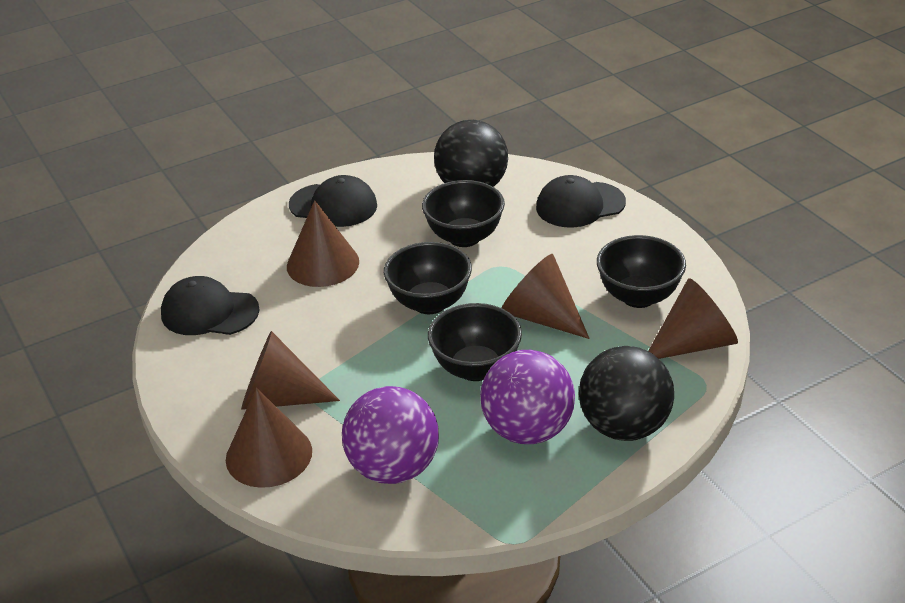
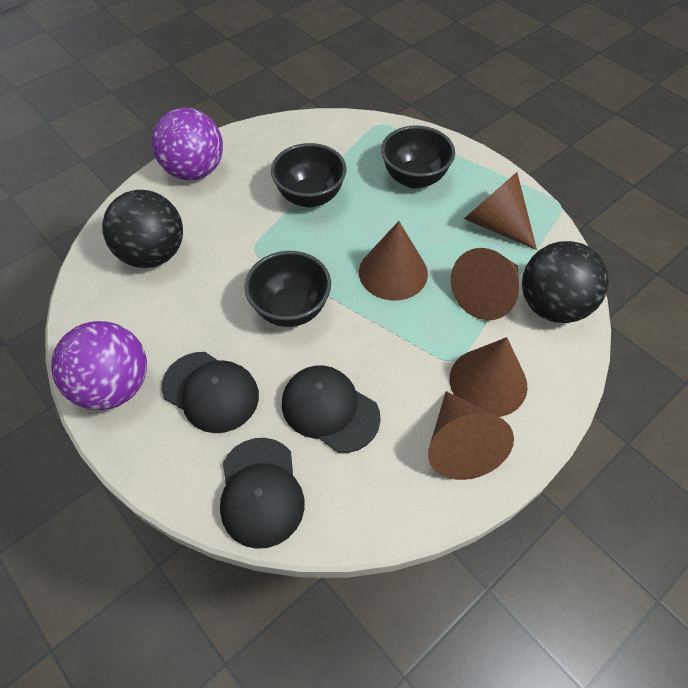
black bowl: [384,242,472,314] [422,180,505,247] [428,303,522,381] [597,235,686,308] = 4 -> [244,251,331,327] [271,143,347,208] [381,125,455,189] = 3

